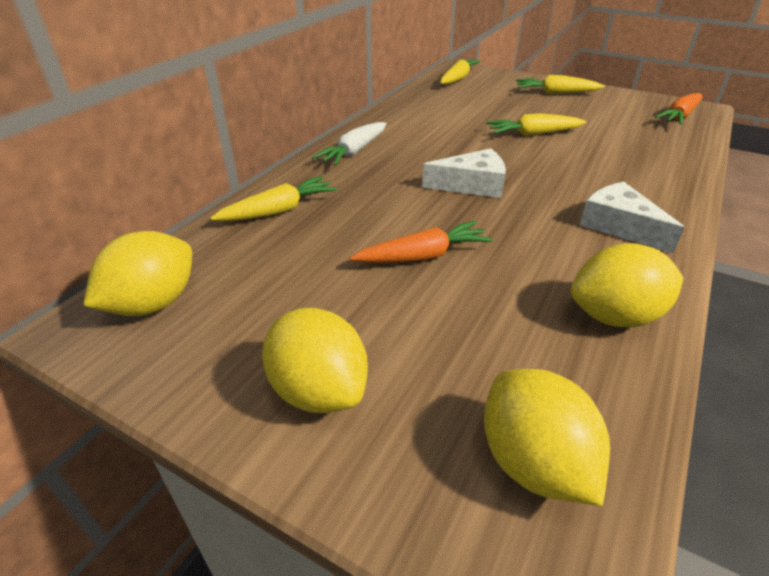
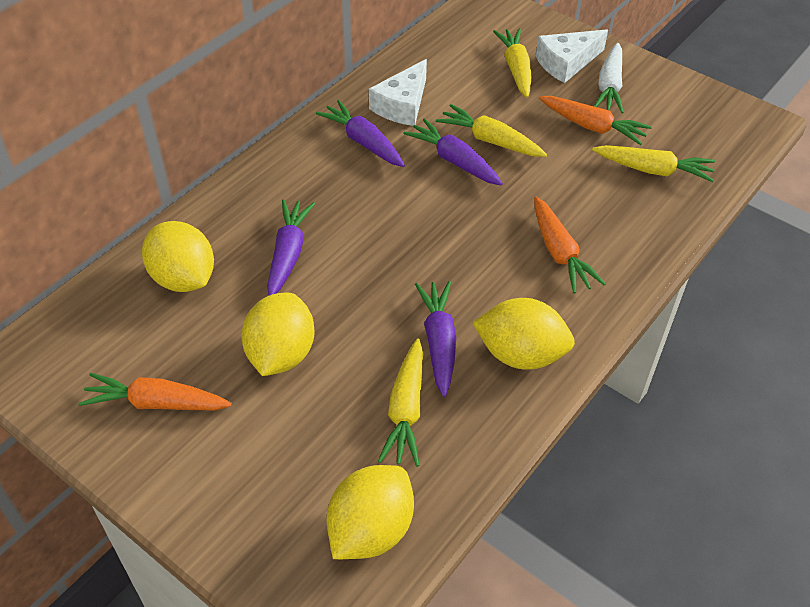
orange carrot: [350,221,493,263] [655,93,702,125] = 2 -> [78,373,232,410] [534,197,606,294] [539,96,652,145] = 3
purple carrot: none = 0 -> [267,199,315,295] [316,100,405,167] [403,118,503,186] [415,281,456,397] = 4

